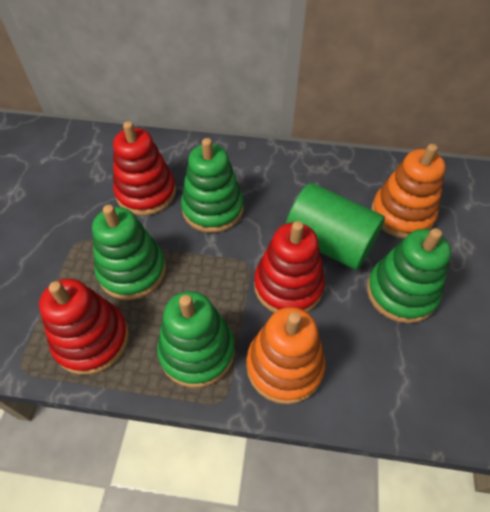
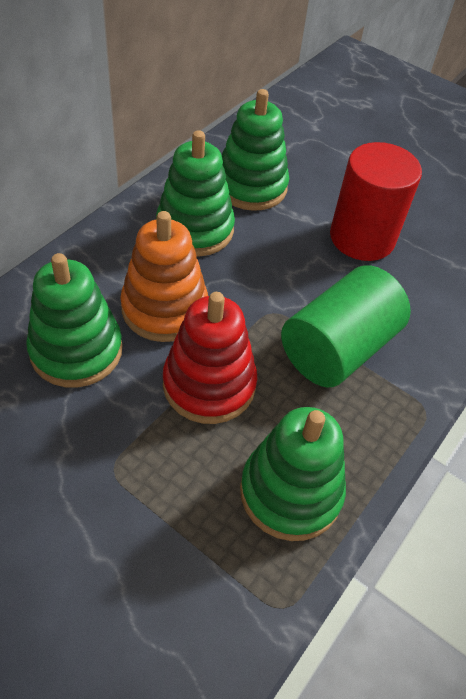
orange stacking toy: [246,307,325,404] [371,144,446,239] = 2 -> [120,211,208,342] = 1
red cylinder: none = 0 -> [330,142,422,261] = 1
red stacking toy: [39,279,129,375] [113,121,176,216] [254,221,325,313] = 3 -> [163,292,257,424] = 1

